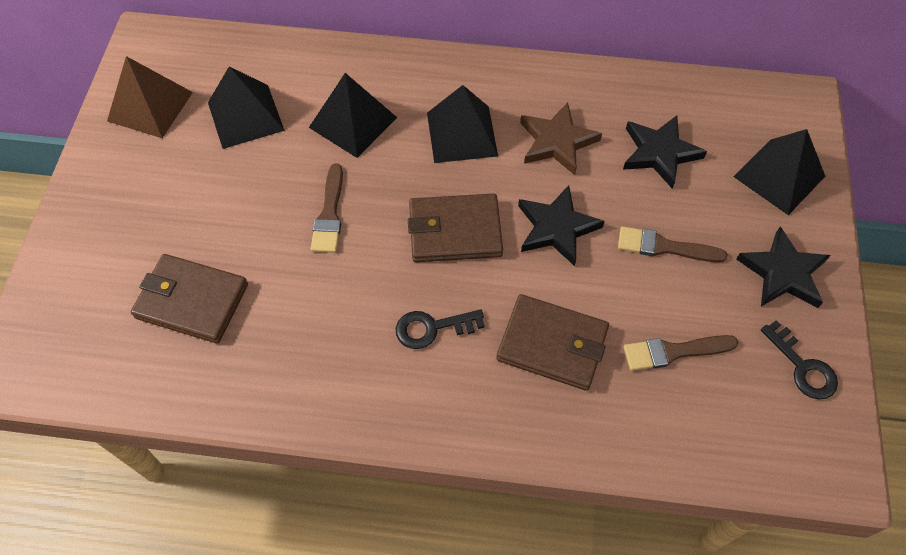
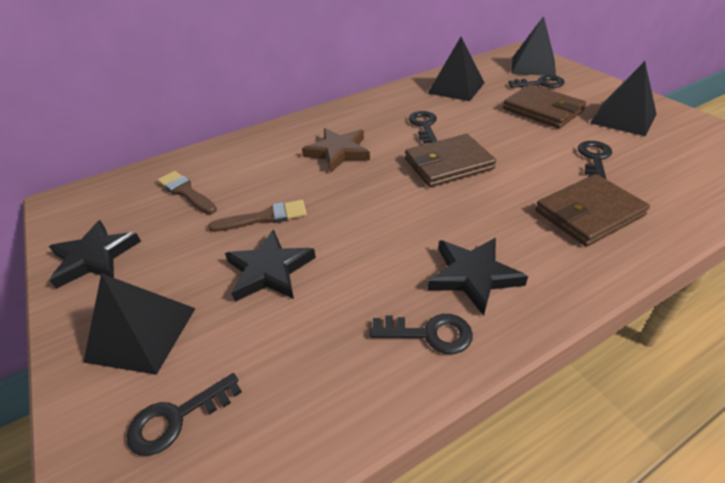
black key: [396,309,485,349] [761,320,838,399] = 2 -> [127,373,242,456] [370,314,473,354] [409,111,437,144] [508,75,565,88] [578,141,612,180] = 5
brown brush: [311,163,343,253] [618,226,727,263] [624,335,738,371] = 3 -> [157,171,217,214] [208,200,307,232] = 2
brown pyramid: [107,56,193,138] = 1 -> none = 0

